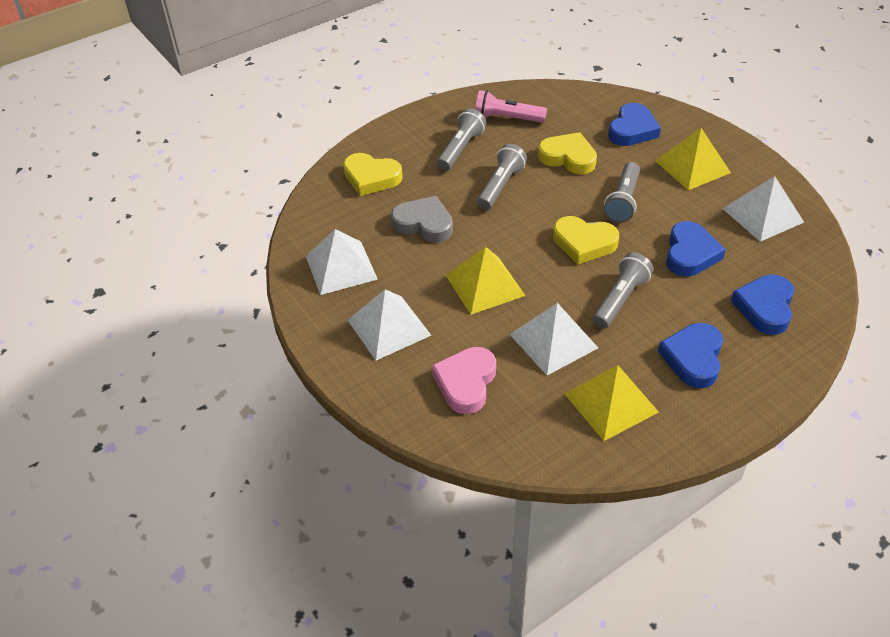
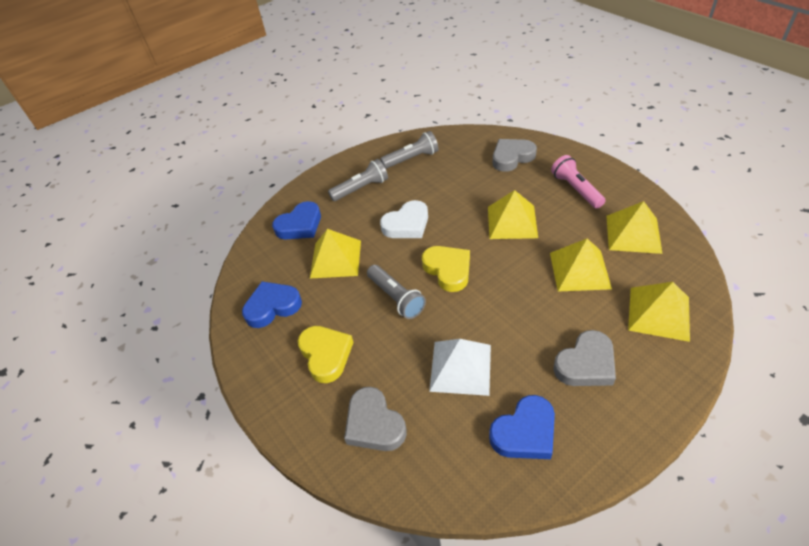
blue heart: [608,103,661,146] [658,323,723,388] [666,221,726,277] [731,274,794,335] = 4 -> [242,281,302,328] [272,201,321,239] [489,395,555,459] = 3
grey flashlight: [437,108,486,171] [477,144,527,210] [593,252,653,329] [604,162,640,223] = 4 -> [328,159,388,201] [367,265,426,319] [380,131,439,169] = 3
grey heart: [391,196,453,243] = 1 -> [344,387,407,451] [493,139,537,172] [553,330,616,386] = 3
pink heart: [432,347,496,414] = 1 -> none = 0
white heart: none = 0 -> [380,200,428,238] = 1
white pyramid: [306,229,378,295] [348,289,432,360] [509,303,598,375] [722,176,804,242] = 4 -> [429,339,491,396] = 1
yellow heart: [343,153,403,196] [538,132,597,175] [553,216,619,265] = 3 -> [298,326,354,383] [422,246,470,292] = 2
yellow pyramid: [446,246,526,315] [564,365,659,441] [655,128,731,190] = 3 -> [310,229,361,278] [488,190,538,239] [550,239,612,291] [606,201,663,254] [628,282,690,342] = 5

